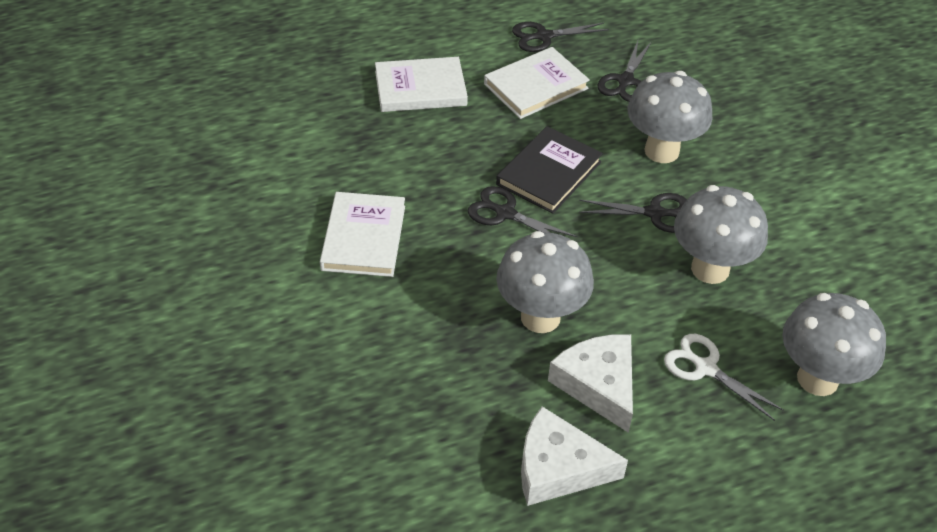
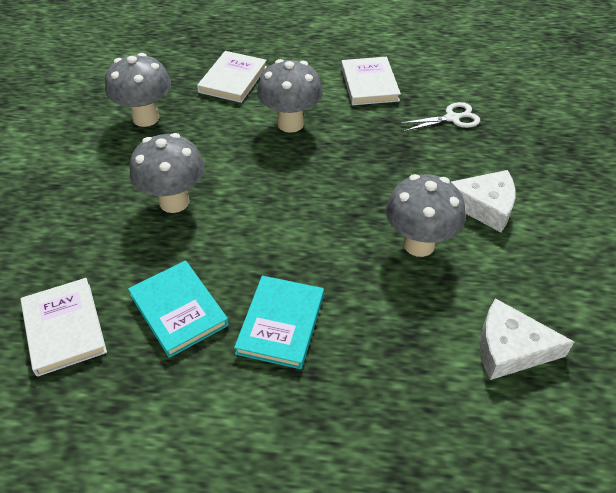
black book: [496,126,603,214] = 1 -> none = 0
black scissors: [468,186,578,237] [512,22,609,52] [579,193,687,233] [598,41,652,102] = 4 -> none = 0
turquoise book: none = 0 -> [128,261,229,358] [234,276,324,369] = 2

